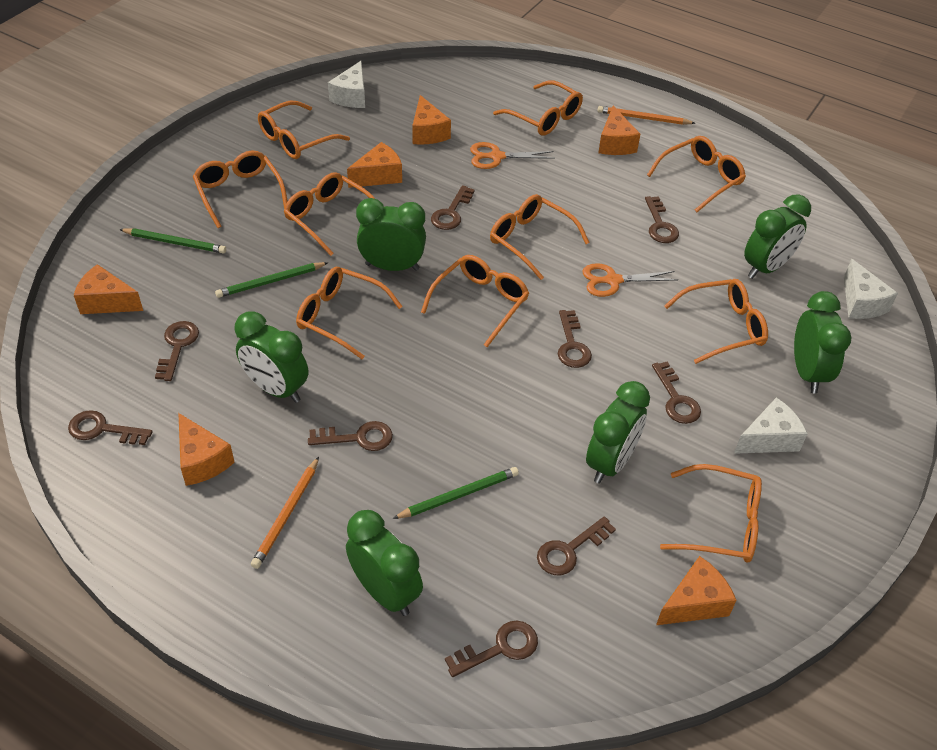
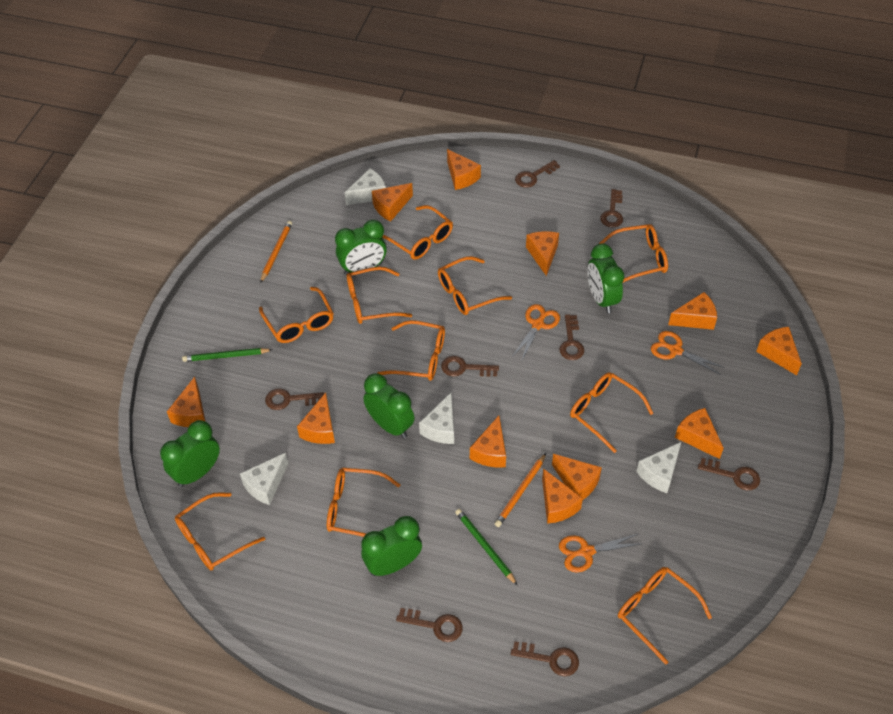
brown key: [68,410,153,445] [155,321,199,381] [308,421,393,451] [431,185,475,230] [445,621,538,677] [537,516,616,575] [558,310,592,368] [645,196,679,243] [652,362,701,424] = 9 -> [265,388,324,410] [396,608,463,642] [441,356,499,376] [511,641,579,676] [515,160,560,188] [559,314,584,360] [600,189,623,227] [698,458,760,490] = 8
green clock: [234,311,308,403] [346,510,423,616] [356,198,426,271] [586,381,650,484] [744,194,811,279] [794,291,852,393] = 6 -> [160,420,220,487] [335,220,387,275] [361,516,422,576] [363,373,414,438] [587,243,624,313] = 5
green pencil: [119,228,226,253] [215,262,328,298] [393,467,519,519] = 3 -> [182,348,272,362] [455,509,518,586] = 2
orange cheese: [74,264,143,314] [178,413,235,486] [347,142,402,188] [412,95,451,145] [598,106,640,155] [656,556,737,625] = 6 -> [167,377,206,427] [297,393,335,444] [372,183,413,222] [447,149,481,190] [470,416,506,468] [526,231,559,276] [542,468,583,524] [552,454,602,500] [668,292,717,330] [675,408,724,459] [756,327,802,375] = 11
orange scissors: [470,142,555,169] [582,263,678,297] = 2 -> [512,304,560,362] [559,534,643,573] [651,331,725,375] = 3
white cheese: [328,61,365,108] [734,397,808,454] [844,259,898,319] = 3 -> [240,453,288,505] [345,168,386,205] [419,393,454,444] [636,442,681,493] = 4

